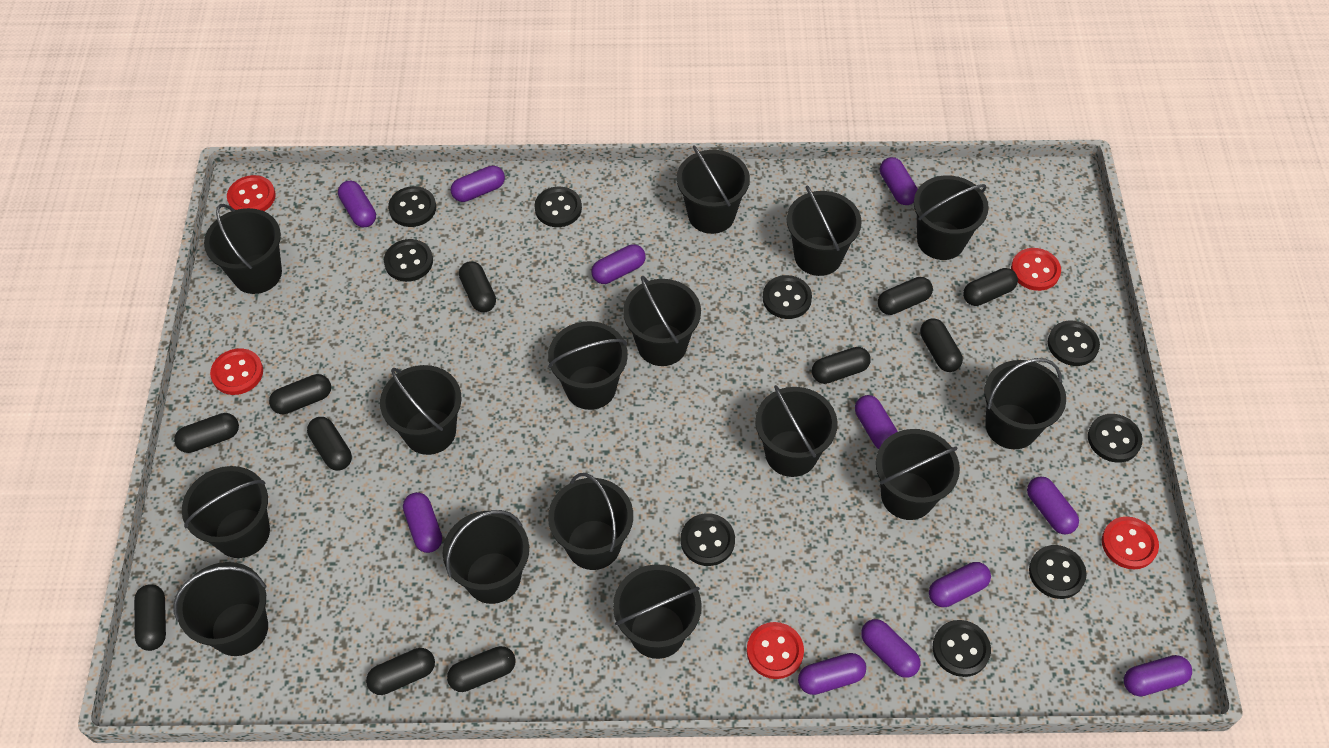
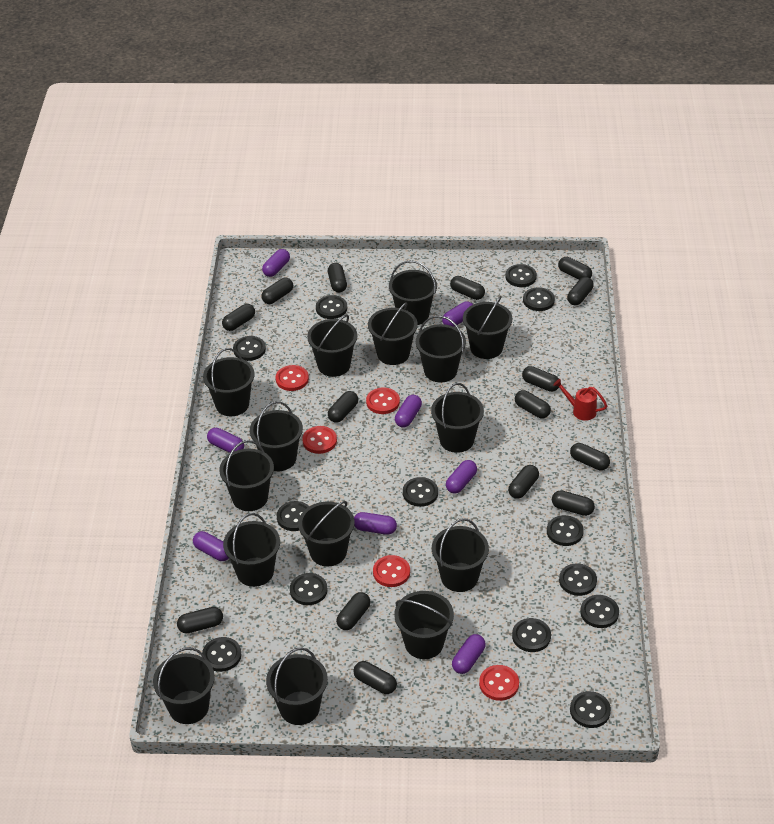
black button: [384,239,433,282] [388,186,436,227] [535,187,582,227] [681,513,735,566] [763,275,812,319] [933,620,991,677] [1029,545,1087,599] [1048,321,1100,366] [1088,414,1142,463] = 9 -> [202,637,241,672] [233,336,266,361] [277,501,309,531] [290,573,327,605] [316,295,347,319] [403,477,438,507] [505,264,537,287] [512,618,551,652] [523,287,555,311] [547,515,584,546] [559,563,597,596] [570,691,611,728] [580,595,619,628] = 13
black capsule: [134,584,166,651] [174,413,239,453] [269,374,331,414] [307,417,352,470] [366,648,435,695] [447,646,516,692] [459,261,496,312] [812,347,871,384] [878,277,933,315] [920,318,963,372] [963,268,1018,306] = 11 -> [177,607,223,634] [222,304,255,331] [261,278,293,304] [328,263,347,293] [328,391,358,423] [336,592,371,630] [353,661,397,694] [450,276,485,300] [508,465,539,499] [515,390,551,419] [522,366,559,392] [552,490,595,516] [558,257,592,280] [567,277,594,305] [570,443,610,471] = 15
purple capsule: [338,181,376,227] [403,492,442,553] [451,166,505,202] [591,244,646,284] [798,653,866,695] [855,395,898,449] [861,619,921,678] [880,157,918,205] [929,562,991,607] [1027,477,1079,534] [1124,655,1192,696] = 11 -> [193,531,229,561] [207,428,244,453] [262,249,290,277] [354,512,397,535] [395,395,422,428] [442,301,473,327] [446,460,477,494] [452,634,486,674] = 8
red watering can: none = 0 -> [553,379,607,421] = 1

